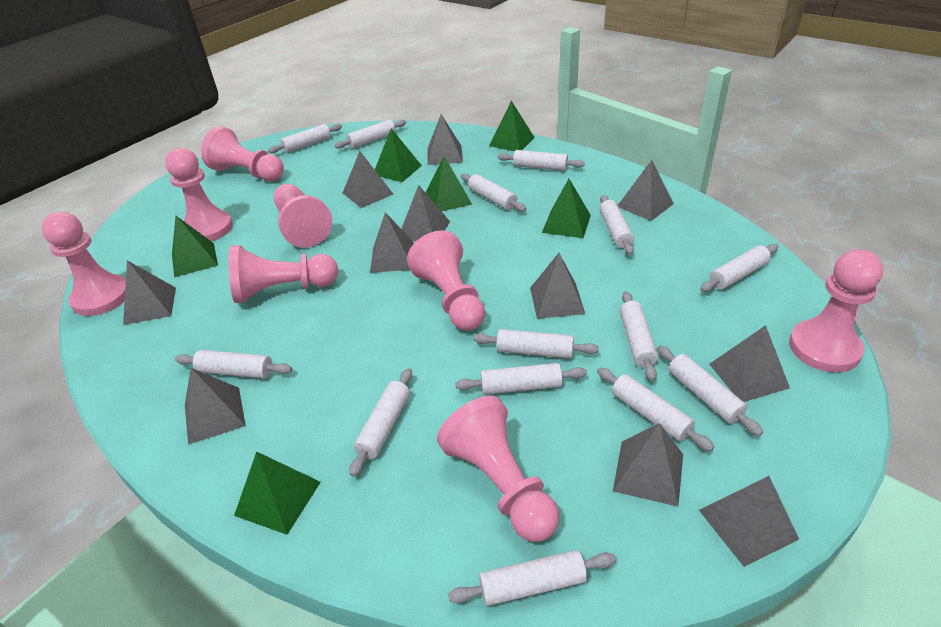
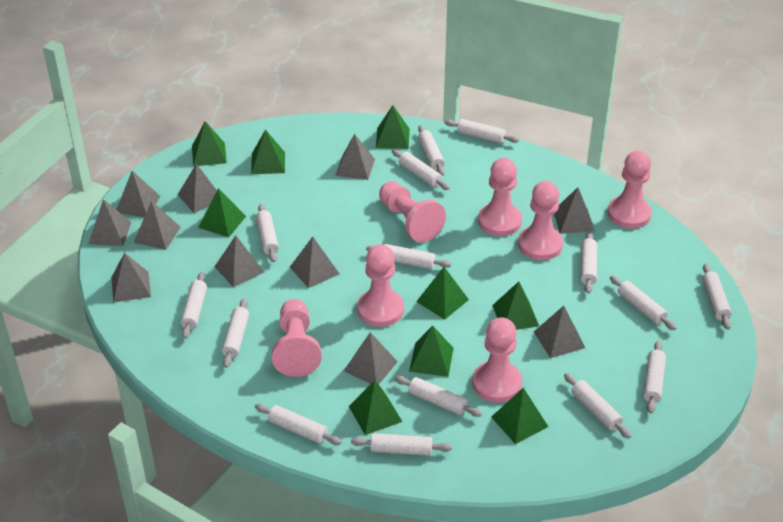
green pyramid: [172,216,218,277] [234,451,320,535] [375,128,422,182] [425,156,472,211] [489,101,535,151] [542,179,591,238] = 6 -> [192,121,227,166] [198,188,246,237] [251,130,285,174] [349,380,403,435] [376,105,410,149] [409,325,454,377] [416,267,469,320] [491,388,548,444] [492,282,539,330] = 9
pink pawn: [41,212,126,316] [165,148,233,241] [201,126,284,181] [228,245,338,303] [274,184,332,248] [407,230,485,331] [437,396,559,542] [789,249,883,372] = 8 -> [272,299,322,377] [357,244,404,327] [379,181,446,242] [472,317,522,403] [478,158,522,236] [518,181,563,260] [608,151,652,229] = 7
white rolling pin: [175,350,292,379] [268,124,342,153] [335,120,406,149] [349,368,412,477] [448,550,616,606] [455,363,587,395] [461,173,526,212] [473,329,599,358] [498,150,585,171] [597,368,714,451] [599,195,634,255] [620,291,658,381] [657,346,763,436] [700,244,779,292] = 14 -> [180,272,207,339] [222,298,249,368] [255,404,342,445] [256,204,279,262] [351,433,452,456] [366,244,451,269] [392,149,450,190] [395,376,482,417] [418,125,445,176] [444,119,519,144] [564,373,631,439] [580,231,597,293] [610,276,676,330] [643,341,666,413] [702,263,732,329] = 15

